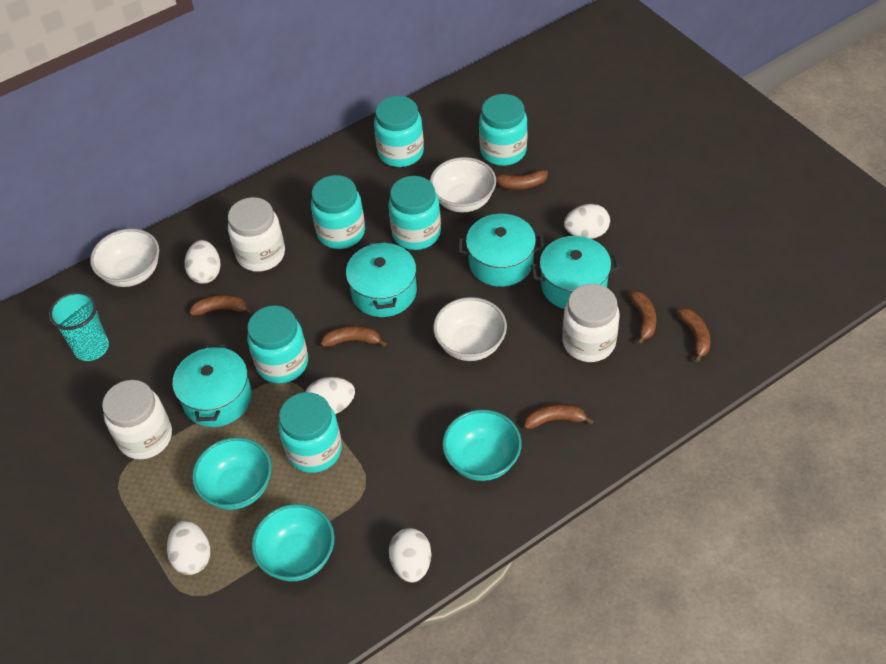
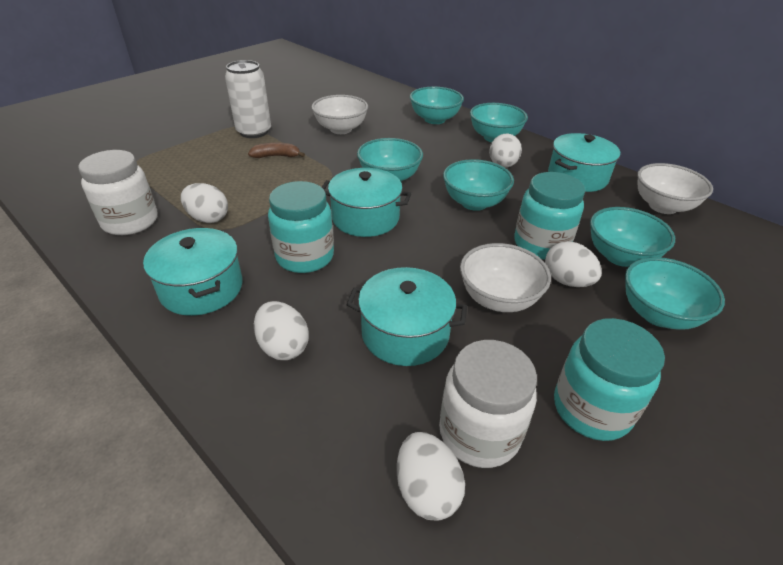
brown banana: [189,295,253,316] [321,326,386,347] [496,170,548,190] [524,404,594,429] [628,291,657,345] [676,308,710,363] = 6 -> [248,143,305,158] = 1
turquoise bowl: [192,437,272,510] [252,504,335,581] [442,409,522,481] = 3 -> [357,138,423,181] [410,87,464,124] [443,159,514,211] [470,103,528,142] [590,207,675,267] [625,257,725,330] = 6
turquoise cup: [49,291,109,361] = 1 -> none = 0
turquoise jar: [247,305,308,383] [278,392,342,473] [311,175,365,249] [374,96,424,167] [388,176,441,250] [479,94,528,166] = 6 -> [268,181,334,273] [514,172,585,260] [554,318,665,441] = 3
white can: none = 0 -> [225,60,271,138] = 1
white jar: [102,380,172,460] [228,197,285,272] [562,284,620,362] = 3 -> [78,150,158,235] [439,340,537,468] = 2

